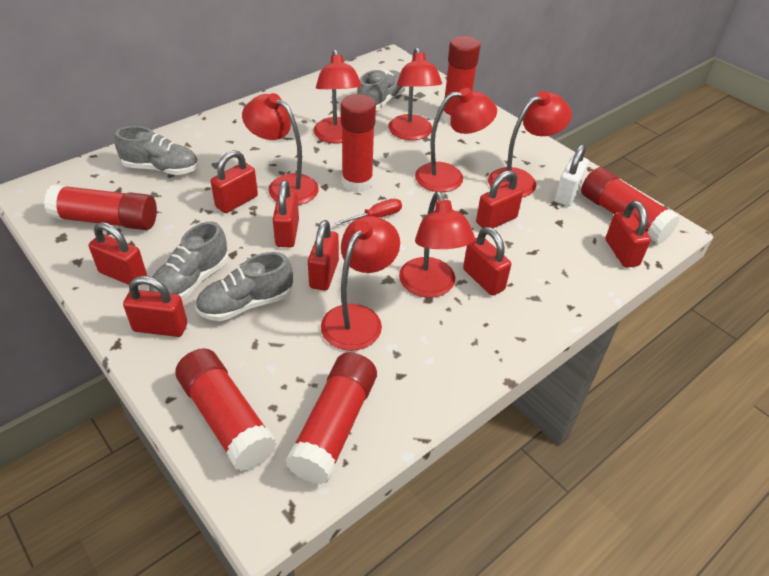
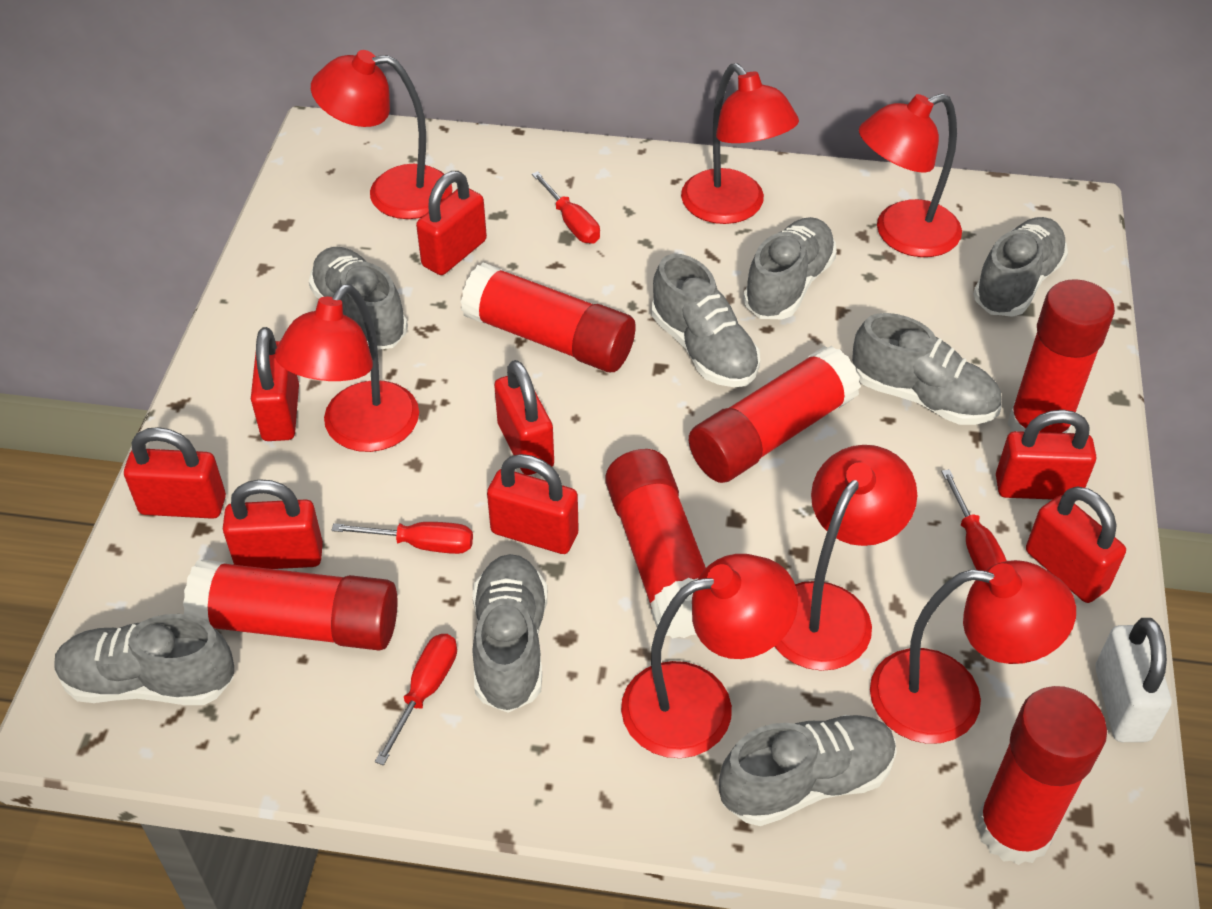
grey shoe: [114,126,198,175] [148,222,229,301] [195,252,293,321] [357,70,405,111] = 4 -> [55,614,234,705] [309,247,408,350] [472,554,547,713] [651,254,760,387] [719,715,897,826] [743,217,837,319] [852,313,1002,425] [973,217,1068,317] = 8
red screwdriver: [335,199,402,225] = 1 -> [332,522,473,554] [375,634,457,766] [532,171,600,244] [941,469,1007,571] = 4

